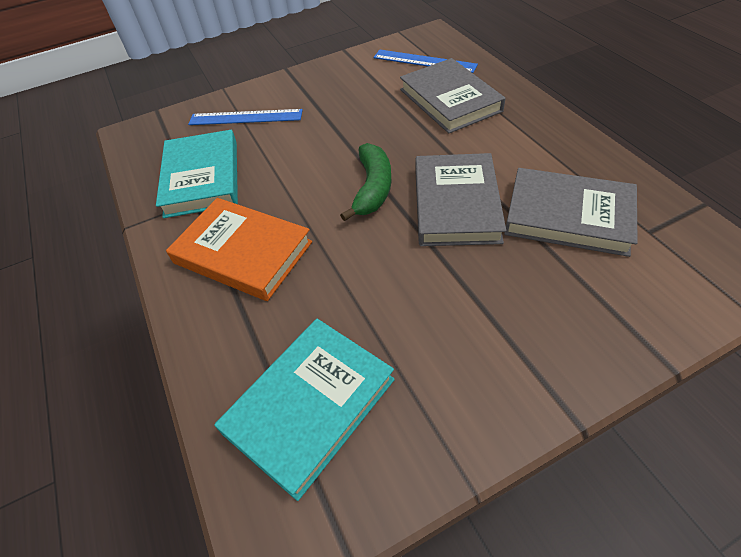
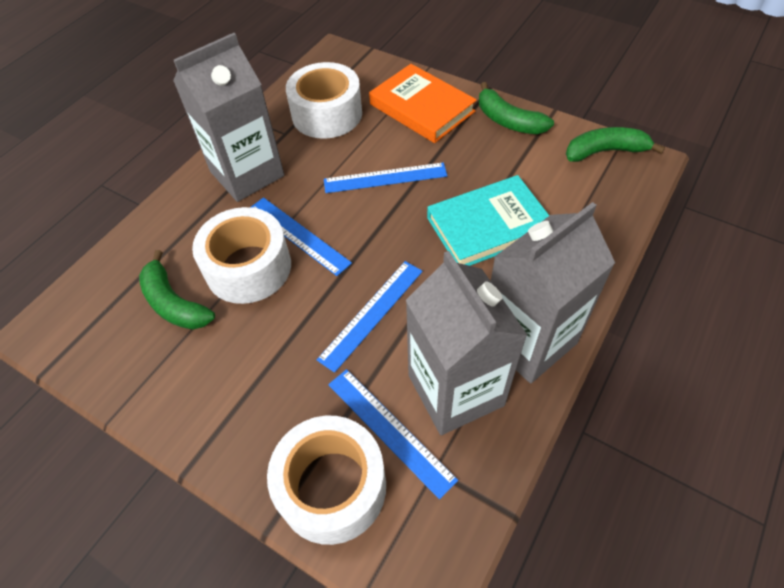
blue ruler: [188,109,303,125] [373,50,478,73] = 2 -> [250,197,352,276] [317,261,423,373] [324,162,447,193] [328,369,458,499] = 4
green banana: [340,143,392,221] = 1 -> [139,250,215,330] [479,82,554,134] [566,127,665,162] = 3
grey book: [400,58,506,133] [415,153,506,246] [504,168,638,257] = 3 -> none = 0
grey carton: none = 0 -> [173,33,284,202] [406,251,527,435] [491,202,615,383] = 3
turquoise book: [156,130,238,218] [214,319,395,501] = 2 -> [427,175,549,266] = 1
white tape: none = 0 -> [192,207,291,304] [267,416,386,545] [286,62,362,139] = 3

